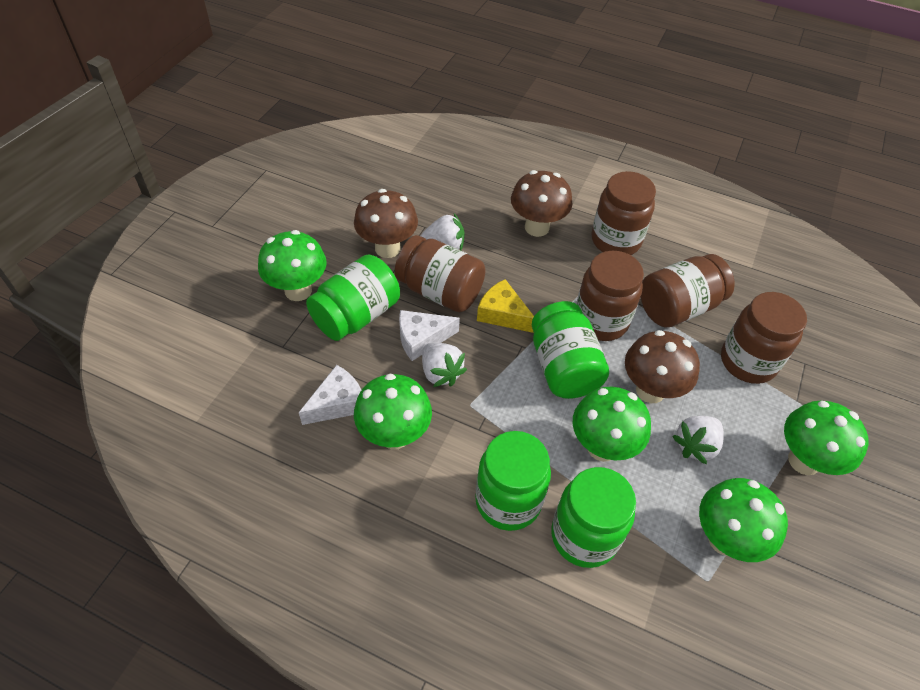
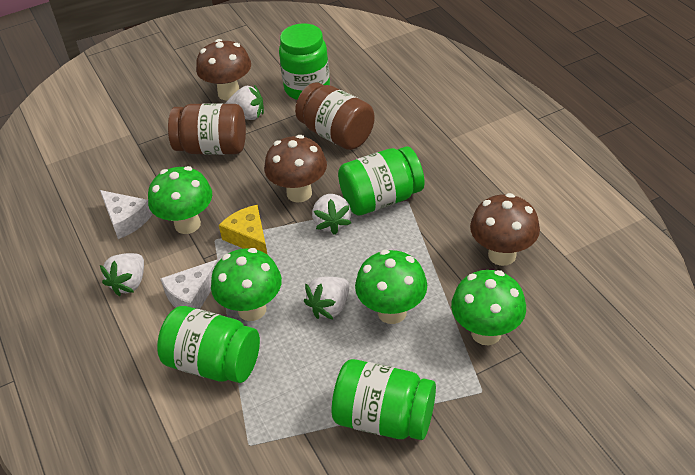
brown jar: [395,235,486,312] [576,251,644,341] [591,171,656,255] [641,254,735,327] [721,292,807,384] = 5 -> [168,103,246,155] [295,82,375,150] = 2
green mushroom: [258,230,327,301] [354,374,432,450] [573,387,651,462] [699,478,788,562] [784,401,869,475] = 5 -> [148,166,212,234] [211,248,282,321] [355,250,427,324] [451,270,526,345] = 4
white strawberry: [421,214,465,250] [422,343,467,387] [672,416,724,465] = 3 -> [100,253,144,296] [225,85,264,120] [304,277,350,319] [312,194,351,235] = 4

